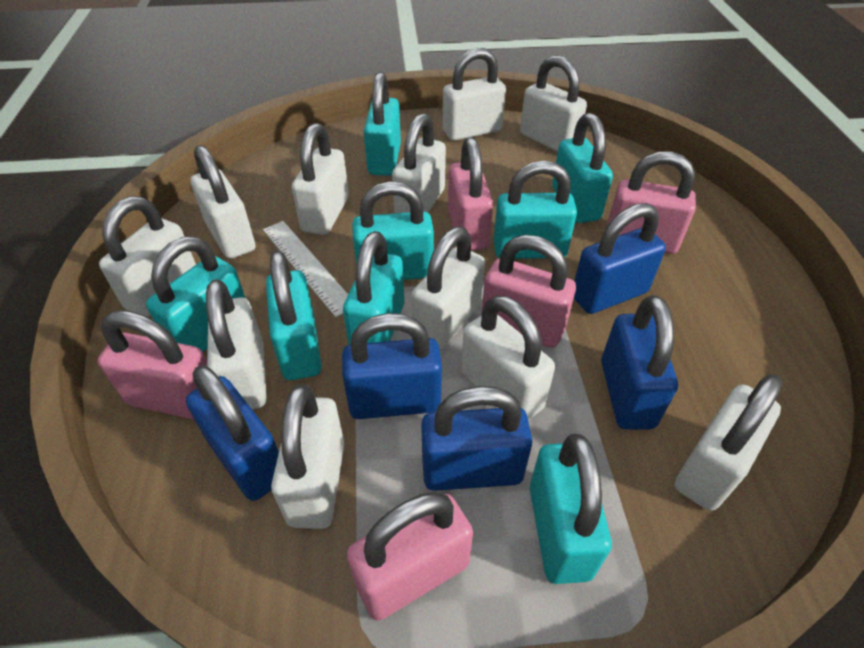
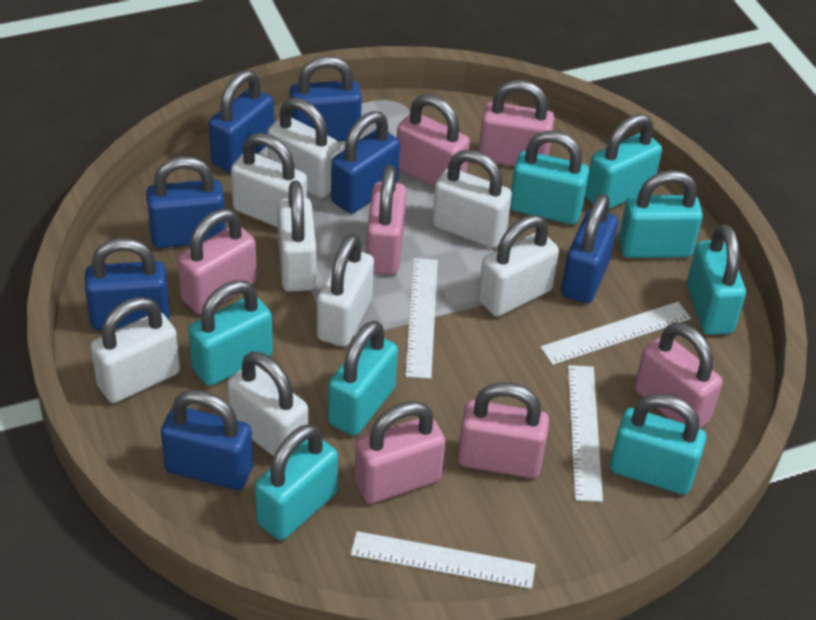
blue padlock: [186,365,279,501] [342,313,442,419] [421,386,532,491] [574,203,666,314] [601,295,678,430] = 5 -> [85,238,170,330] [146,156,226,248] [161,390,253,490] [209,70,274,173] [290,56,362,142] [331,111,400,214] [561,194,618,304] = 7
pink padlock: [98,310,207,420] [347,492,473,621] [448,137,493,250] [481,235,576,348] [607,151,696,254] = 5 -> [178,209,257,314] [354,401,446,504] [366,165,406,275] [397,94,470,187] [458,382,549,478] [479,80,555,167] [634,322,723,428] = 7
white padlock: [99,196,196,317] [190,145,255,259] [206,279,267,409] [271,385,344,529] [292,123,349,235] [392,113,446,213] [411,227,485,350] [443,48,506,141] [461,295,555,420] [520,55,587,152] [675,374,782,511] = 11 -> [90,297,180,403] [227,351,308,457] [231,133,307,228] [267,98,340,198] [278,181,316,292] [317,234,374,347] [432,150,512,248] [478,215,559,317] = 8
white ruler: [263,221,348,317] = 1 -> [351,531,535,589] [405,258,438,379] [540,302,691,365] [568,365,603,502] = 4

